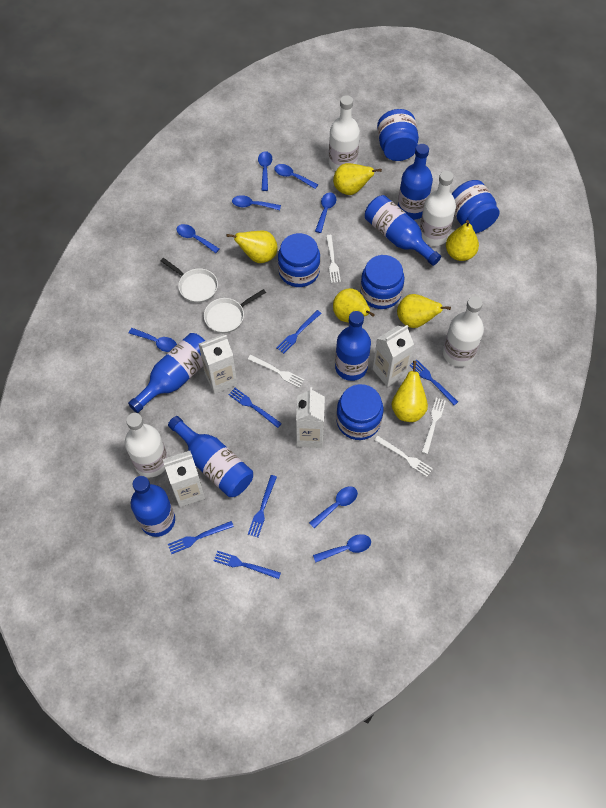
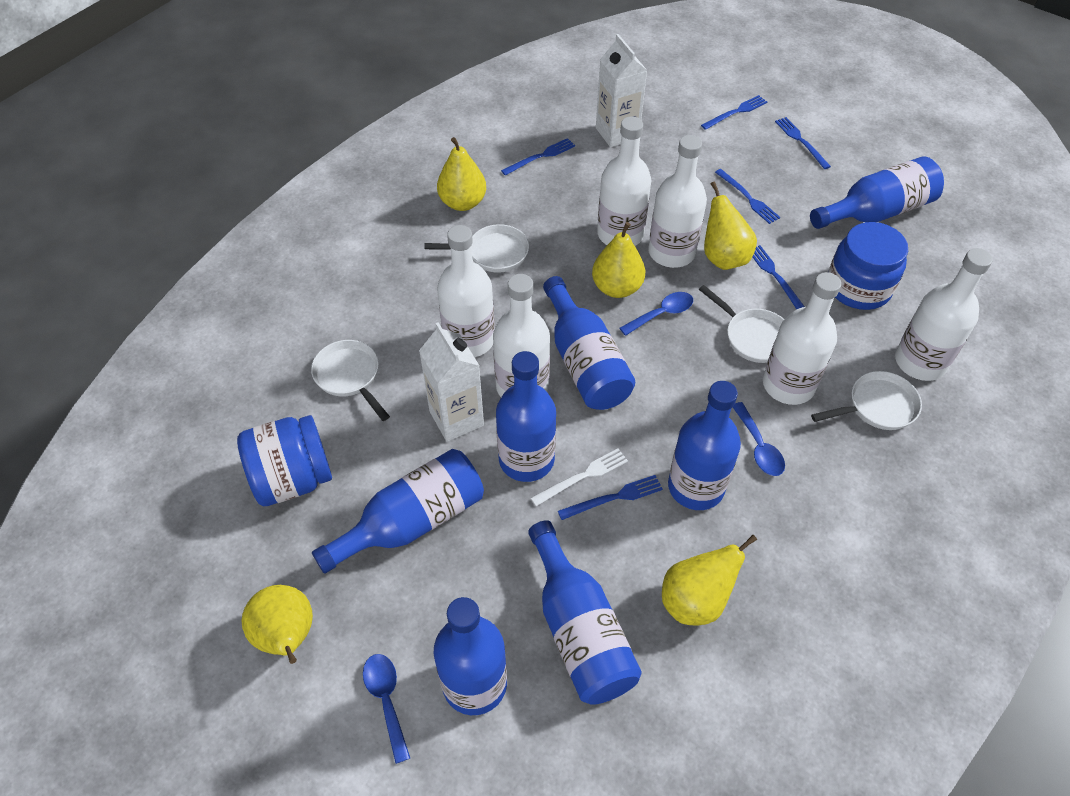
blue bottle: [128,333,205,413] [131,476,175,537] [168,416,253,497] [335,311,371,381] [365,195,441,266] [398,144,433,220] = 6 -> [312,449,484,574] [434,597,507,715] [496,351,556,482] [528,520,642,705] [543,276,635,410] [668,381,741,510] [810,156,944,229] = 7
blue jar: [278,233,320,287] [336,384,383,440] [360,255,404,309] [377,109,419,161] [452,180,500,233] = 5 -> [237,415,332,506] [828,222,908,310] = 2
blue spoon: [129,328,177,352] [177,224,219,253] [232,195,281,210] [258,151,272,191] [274,164,318,189] [309,486,358,528] [313,534,371,563] [315,193,336,233] = 8 -> [363,654,410,764] [620,292,693,336] [733,402,785,476] = 3
white bottle: [125,413,168,477] [329,95,360,171] [420,171,456,246] [443,296,484,367] = 4 -> [437,225,495,357] [493,274,550,397] [597,116,651,246] [648,135,707,268] [763,272,841,405] [895,248,993,381] = 6
white carton: [163,451,205,507] [199,334,237,394] [296,387,325,448] [373,325,414,387] = 4 -> [419,322,484,442] [596,34,647,147] = 2
white fork: [248,355,304,388] [326,235,341,283] [375,436,433,477] [422,398,446,454] = 4 -> [531,448,628,506] = 1
white pan: [161,258,218,303] [204,289,266,333] = 2 -> [311,340,390,421] [424,224,529,273] [699,285,784,363] [811,371,922,430] = 4
yellow pear: [227,231,278,263] [333,163,382,195] [333,288,375,322] [392,361,428,422] [397,294,451,328] [446,220,479,261] = 6 -> [242,585,313,664] [437,137,486,211] [592,222,645,298] [662,535,757,625] [704,181,757,270] = 5

